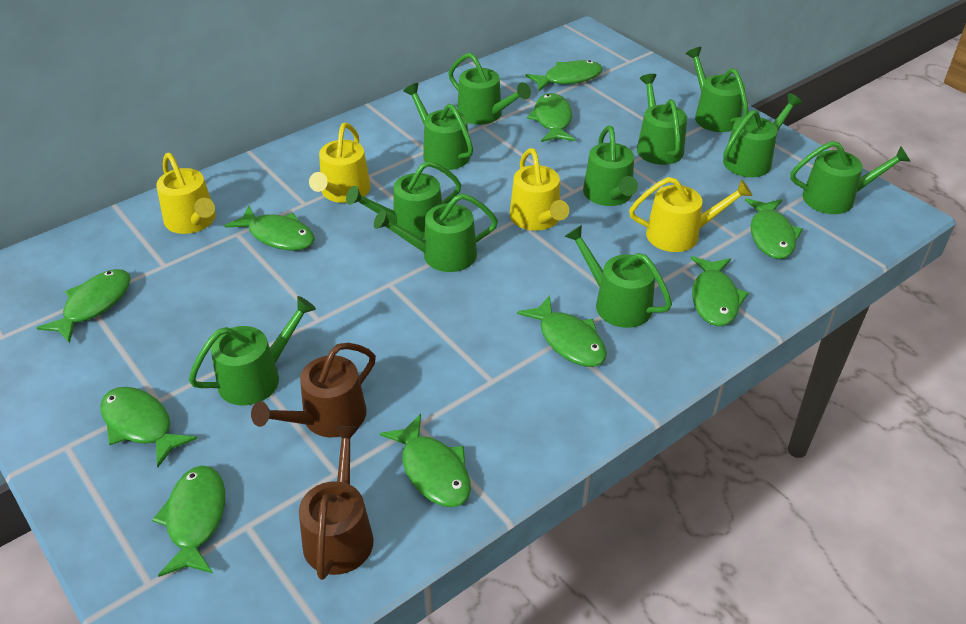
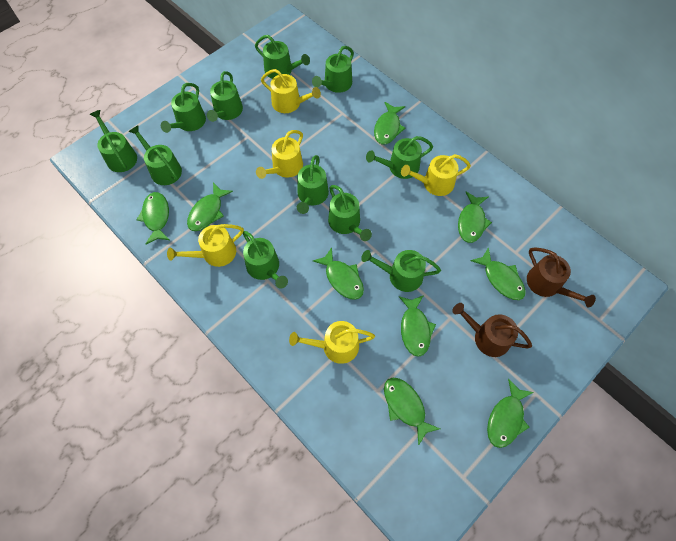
green fish: [37,269,130,344] [100,387,197,467] [152,465,225,577] [225,205,315,250] [380,414,471,507] [517,295,607,367] [525,60,603,91] [527,93,575,142] [691,256,749,326] [745,198,803,259] = 10 -> [137,192,170,244] [187,183,233,231] [313,247,364,300] [374,102,405,144] [384,378,440,446] [399,295,436,357] [458,192,492,243] [470,247,526,300] [487,379,534,448] = 9
yellow watering can: [156,153,216,234] [309,123,371,203] [510,148,569,231] [629,177,752,252] = 4 -> [167,224,244,267] [256,130,303,179] [261,69,321,113] [289,321,375,364] [401,154,471,196] = 5

